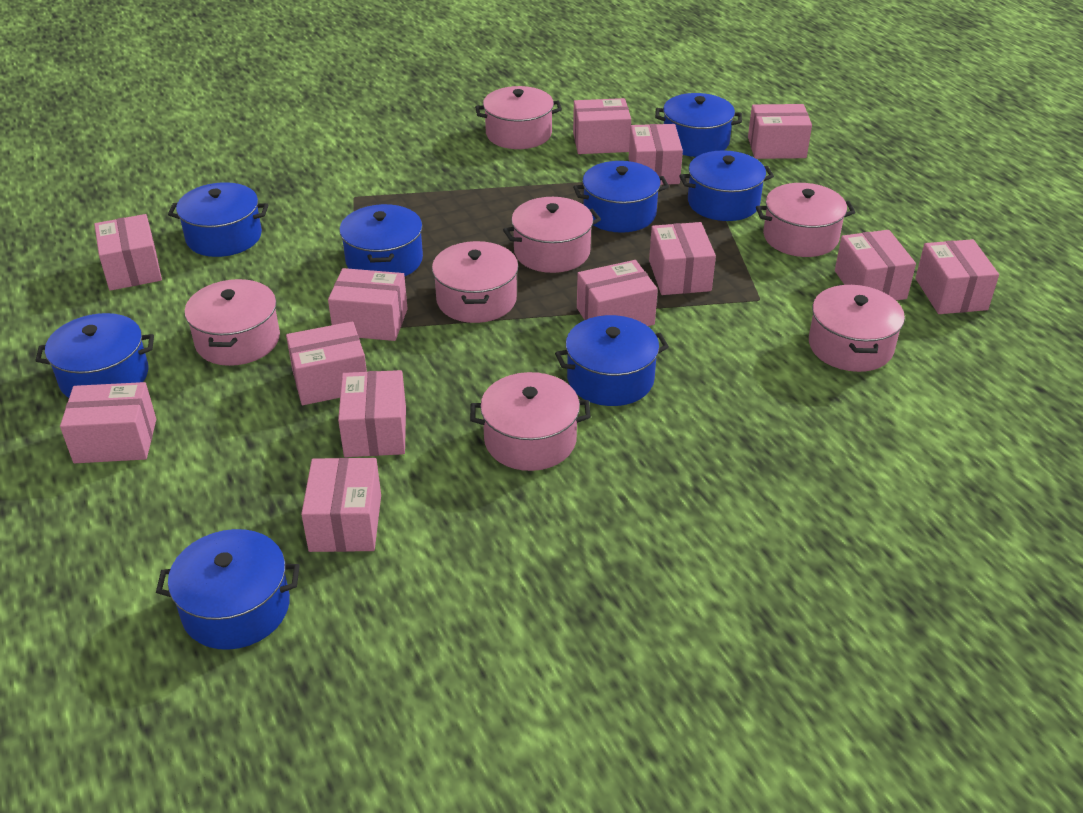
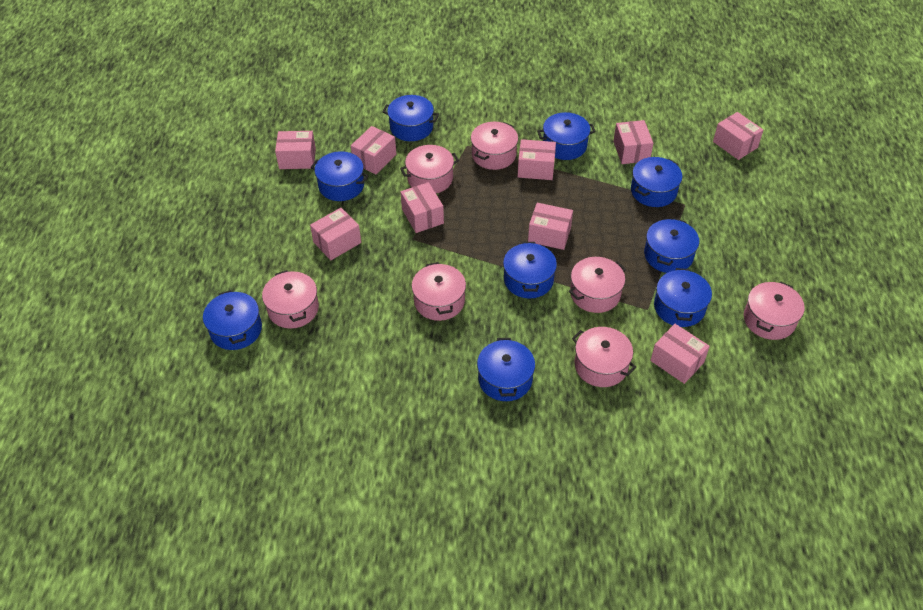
blue pot: [35,313,154,398] [156,529,300,650] [168,182,268,257] [339,204,423,276] [555,315,669,406] [573,161,669,233] [655,93,742,157] [679,150,774,221] = 8 -> [203,290,262,350] [311,151,368,201] [383,95,439,141] [477,338,535,401] [503,242,557,299] [537,112,596,160] [631,157,682,207] [644,218,699,273] [654,268,712,327] = 9
pink box: [60,382,156,463] [94,214,162,291] [286,321,367,405] [301,458,381,552] [328,268,408,341] [338,370,406,457] [573,98,631,154] [577,260,658,326] [629,124,683,185] [649,222,716,295] [748,104,812,159] [835,230,916,300] [915,239,999,314] = 13 -> [275,131,316,169] [310,208,361,260] [351,126,396,174] [400,182,444,233] [518,139,556,180] [528,203,573,250] [613,120,654,164] [650,324,710,384] [713,112,763,160] = 9

